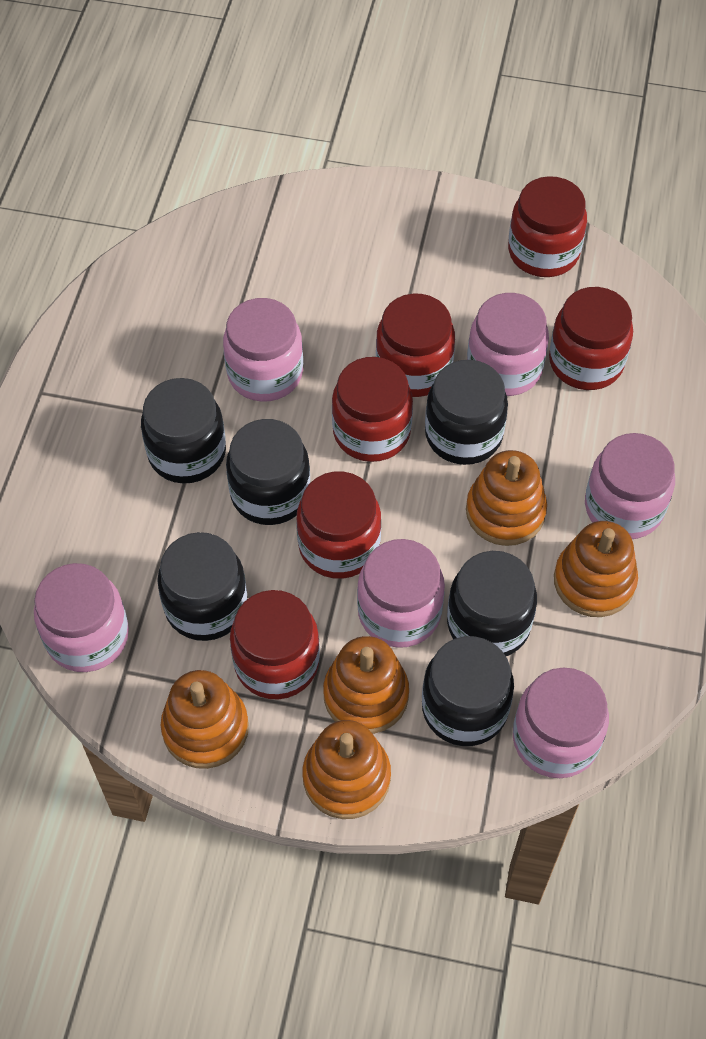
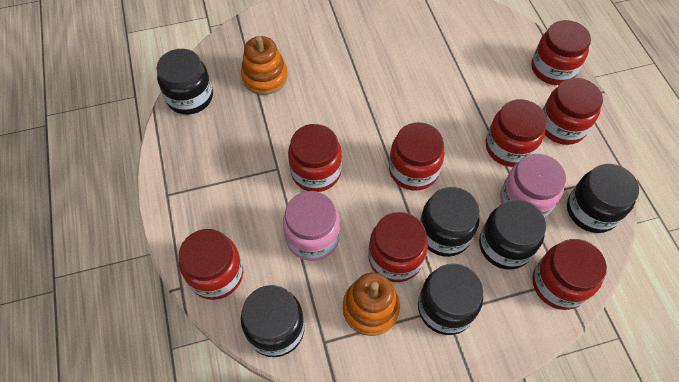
orange stacking toy: [161,670,249,769] [303,720,391,819] [323,636,409,734] [466,450,547,546] [554,521,638,617] = 5 -> [241,36,288,95] [343,272,400,336] = 2
pink jar: [34,563,129,672] [223,298,303,402] [357,539,445,648] [467,293,549,396] [513,668,609,778] [585,433,675,539] = 6 -> [283,191,340,261] [500,154,566,218] = 2
red jar: [230,590,320,699] [296,472,381,579] [332,357,413,462] [376,293,455,397] [508,176,587,277] [549,287,633,390] = 6 -> [178,229,243,300] [288,124,342,192] [368,212,428,282] [389,122,445,191] [486,99,547,167] [532,20,591,85] [532,239,607,310] [542,78,603,145] = 8

